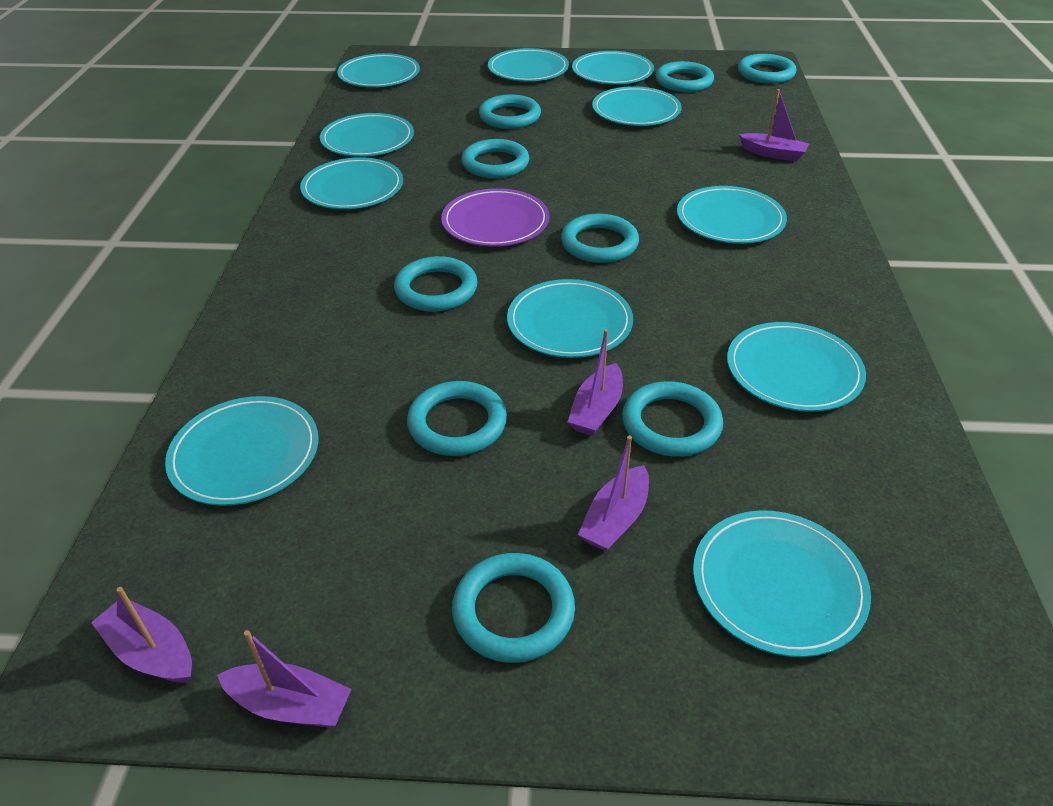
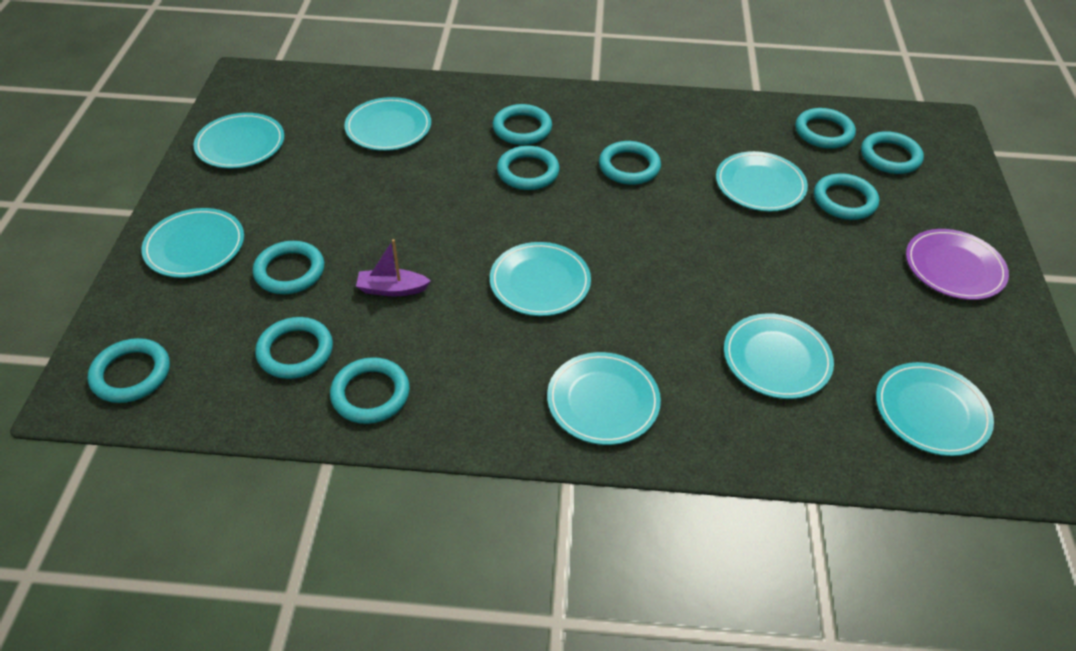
purple boat: [91,587,192,683] [217,630,352,728] [568,329,623,436] [578,436,649,551] [739,89,809,161] = 5 -> [356,239,431,296] = 1
turquoise plate: [165,396,319,506] [300,157,403,209] [320,113,414,157] [337,53,420,87] [488,48,569,81] [507,279,633,358] [572,51,654,84] [592,86,681,126] [677,186,787,244] [693,510,871,657] [727,322,866,412] = 11 -> [141,208,244,278] [193,113,284,168] [345,97,431,151] [490,242,591,316] [547,352,661,445] [716,151,808,211] [724,313,834,399] [876,362,994,456] = 8
turquoise ring: [394,256,478,312] [407,381,507,456] [452,553,575,663] [461,139,529,178] [479,94,541,129] [561,214,639,263] [622,381,723,457] [655,61,714,92] [738,54,796,84] = 9 -> [88,338,170,403] [253,241,324,294] [255,317,333,379] [330,357,410,424] [493,104,552,145] [497,146,560,190] [599,141,661,185] [795,108,856,149] [814,173,879,220] [861,131,924,174] = 10

